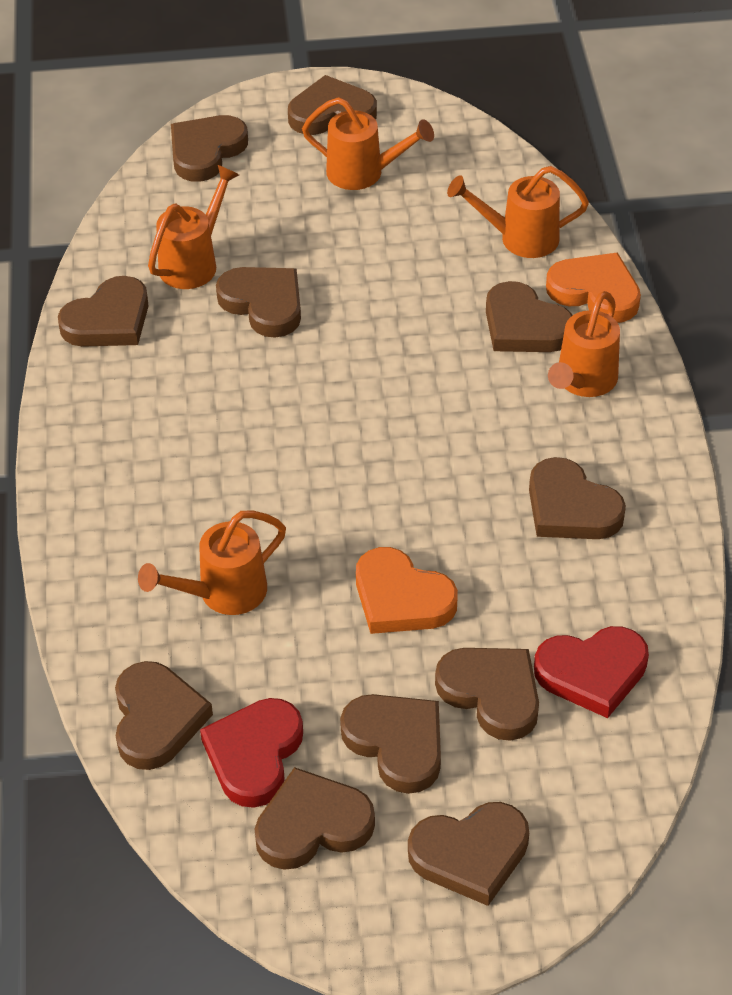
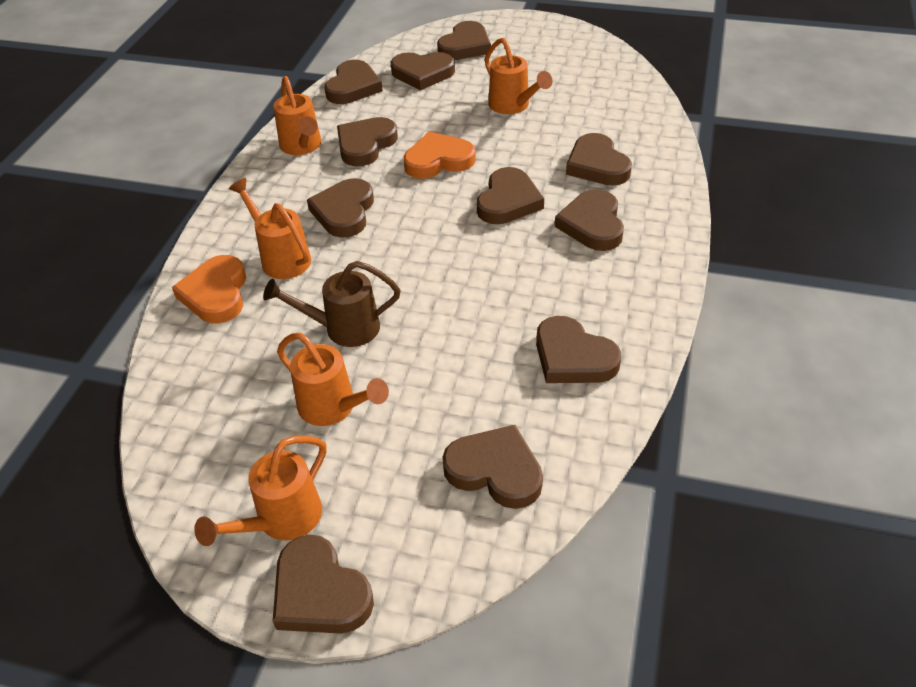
brown watering can: none = 0 -> [263,261,401,347] = 1
red heart: [200,698,303,808] [534,626,649,718] = 2 -> none = 0

